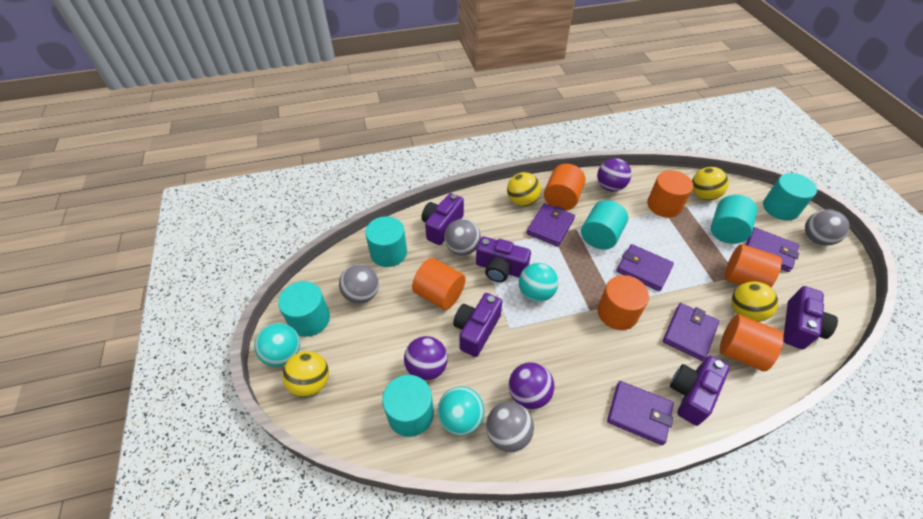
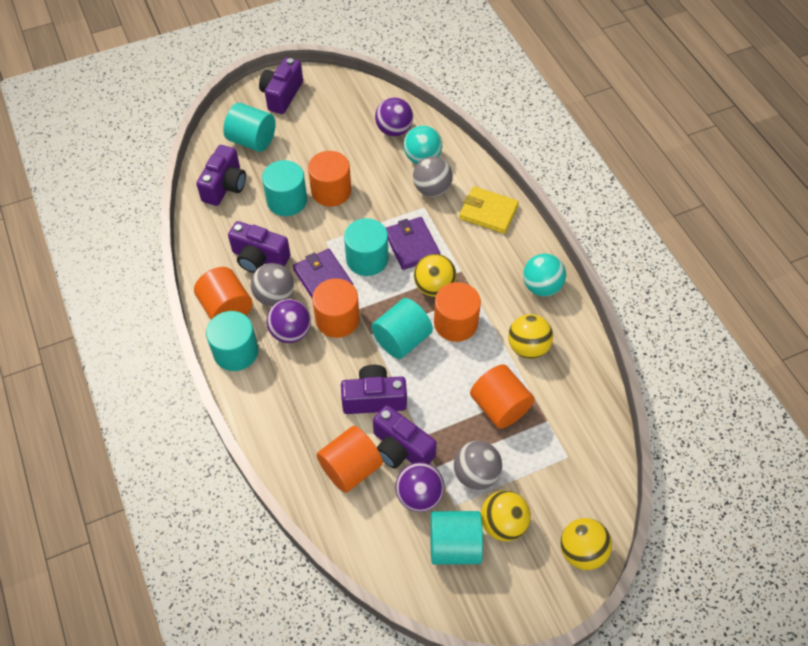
grey ball: [339,264,379,303] [444,219,481,256] [486,402,534,452] [805,210,850,246] = 4 -> [251,263,294,306] [413,156,453,197] [454,441,502,490] = 3
purple wallet: [527,203,575,247] [607,381,674,445] [617,244,674,291] [663,303,719,361] [746,227,799,272] = 5 -> [293,249,353,298] [386,217,440,270] = 2
turquoise ball: [254,323,300,367] [437,386,484,435] [519,263,558,302] = 3 -> [403,125,442,164] [523,254,566,296] = 2
yellow wallet: none = 0 -> [459,186,519,234] = 1

